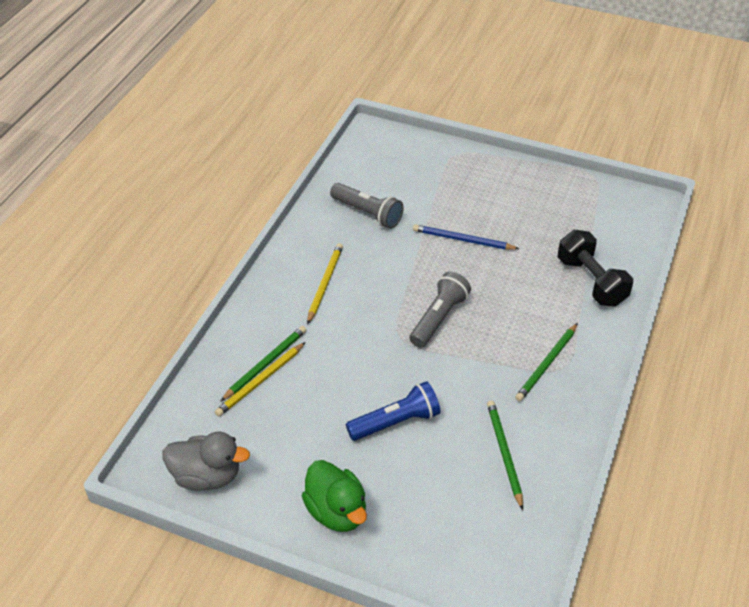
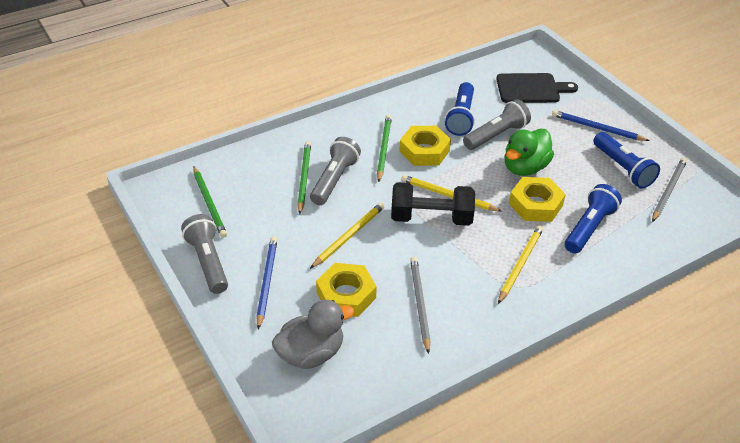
black cutting board: none = 0 -> [496,73,578,103] = 1
blue flashlight: [346,381,440,441] = 1 -> [445,82,475,136] [564,184,622,254] [593,132,660,189] = 3
blue pencil: [413,224,519,250] = 1 -> [256,237,277,329] [552,110,650,141] = 2
grey flashlight: [330,183,404,229] [409,272,471,348] = 2 -> [181,214,228,294] [310,137,361,205] [463,99,531,150] = 3
grey pencil: none = 0 -> [410,257,431,354] [652,158,687,222] = 2
yellow nut: none = 0 -> [316,263,377,317] [399,126,451,166] [509,177,566,222] = 3
yellow pencil: [215,342,306,417] [307,243,343,324] = 2 -> [310,203,385,269] [401,175,502,212] [498,225,543,304] = 3

